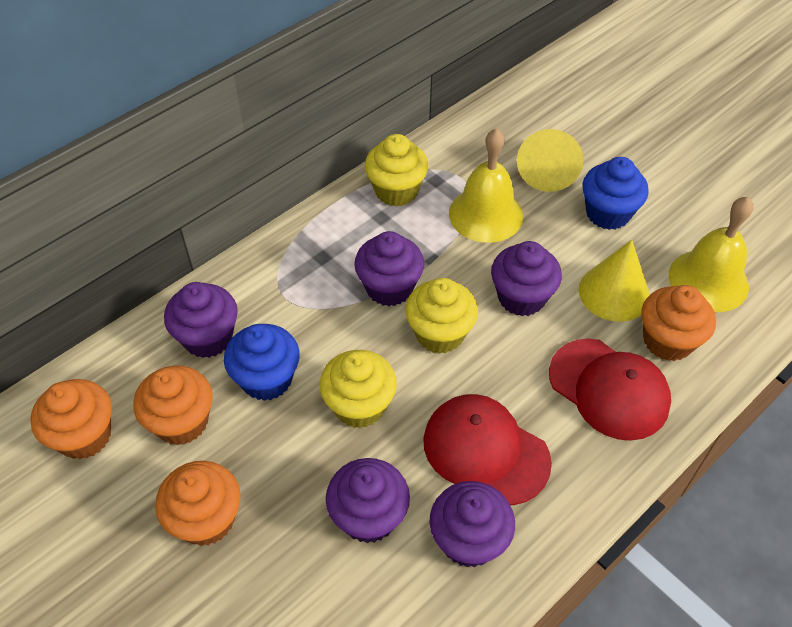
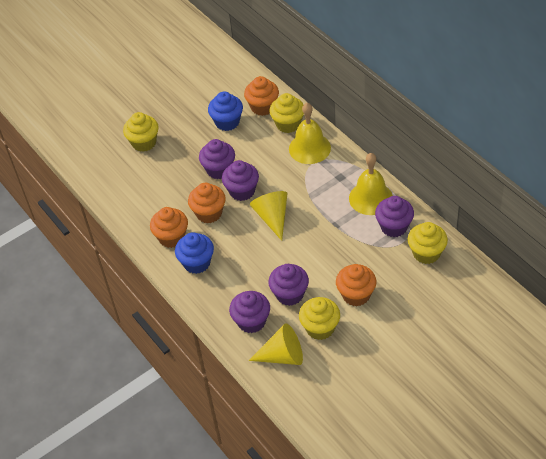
red cap: [423,394,552,505] [549,339,671,441] = 2 -> none = 0
yellow cupcake: [320,350,397,428] [365,134,429,206] [405,278,478,354] = 3 -> [123,112,159,152] [269,93,304,133] [299,297,340,340] [408,222,448,264] = 4

